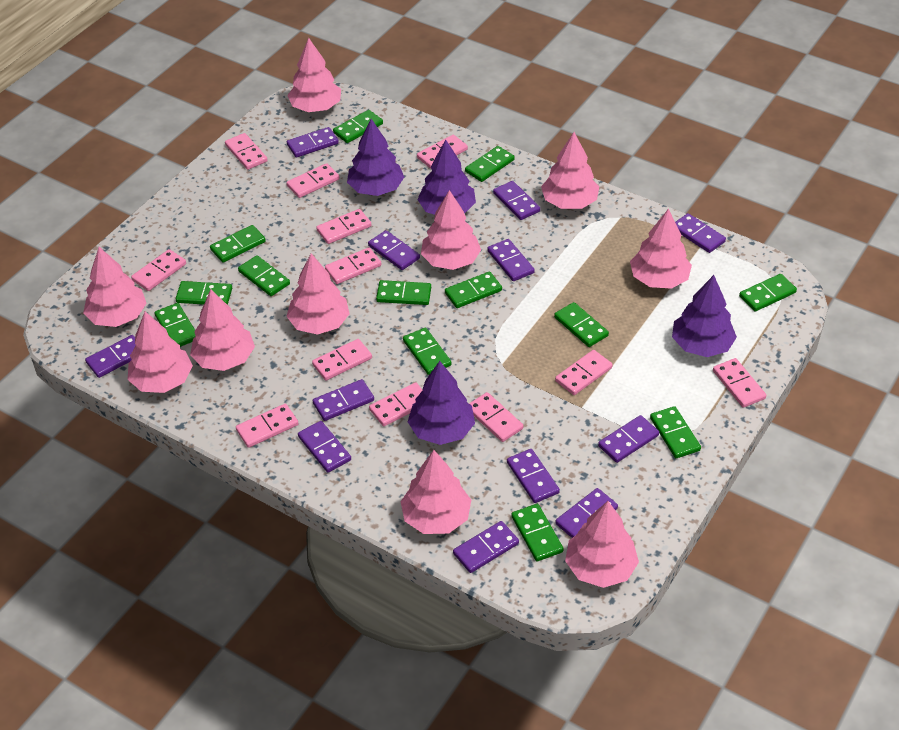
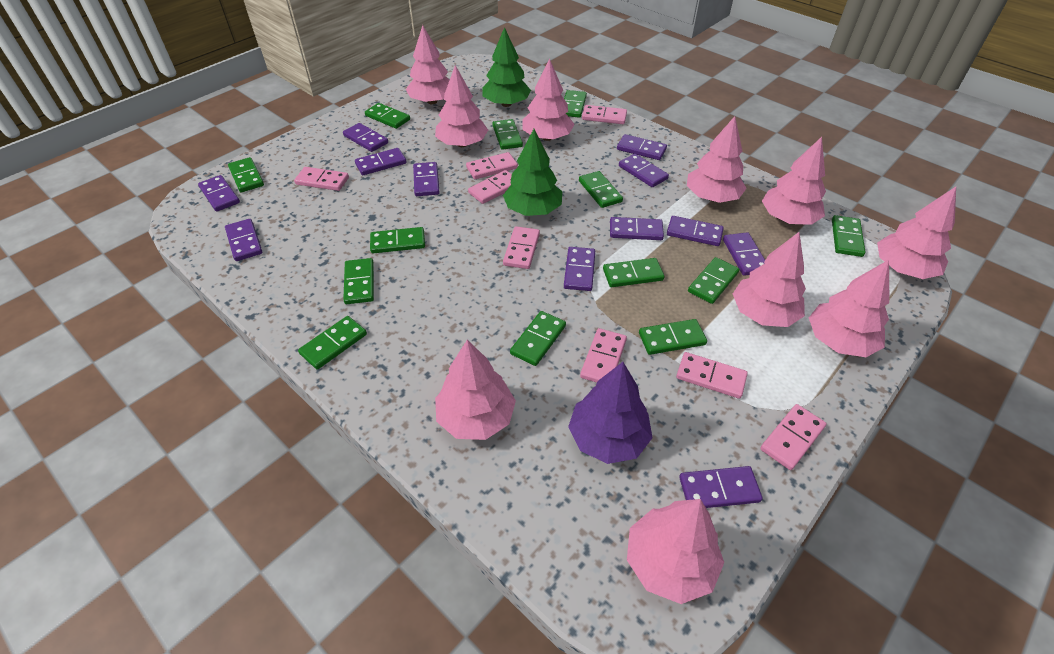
green tree: none = 0 -> [482,27,531,107] [503,129,562,216] = 2
pink domino: [131,249,186,291] [225,133,268,170] [236,404,299,448] [286,163,340,198] [312,339,372,380] [316,209,371,244] [325,247,381,284] [369,382,423,426] [417,135,468,169] [469,392,523,442] [555,350,613,395] [713,358,766,408] = 12 -> [294,167,349,191] [466,152,518,179] [468,170,512,204] [503,226,540,269] [580,328,627,383] [582,105,627,124] [676,352,748,399] [760,404,827,470] = 8
purple tree: [347,119,404,196] [408,361,475,445] [417,140,476,215] [672,275,737,357] = 4 -> [568,362,653,464] = 1

